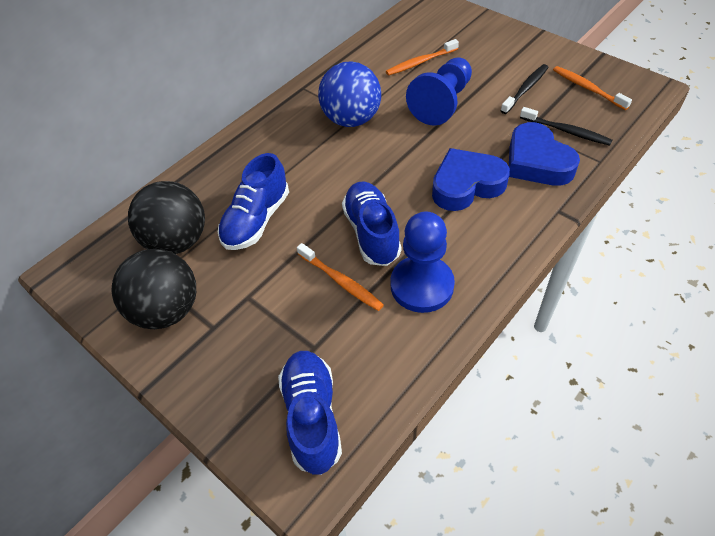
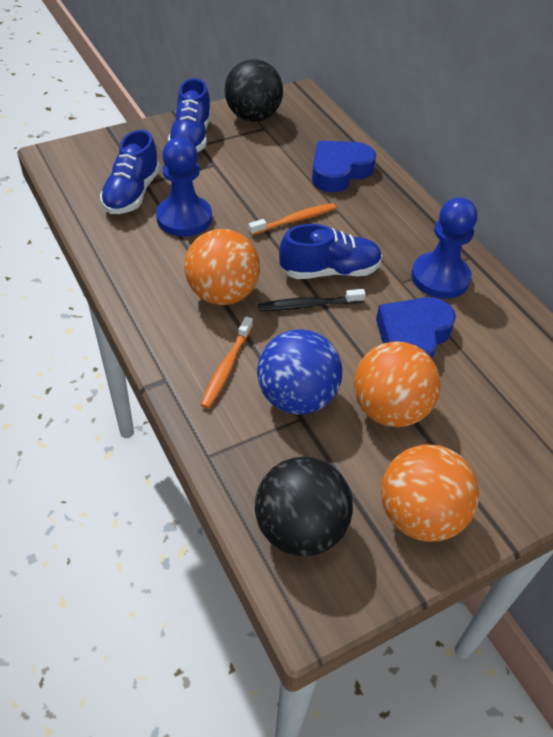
black toothbrush: [501,64,549,114] [520,107,612,146] = 2 -> [258,289,366,311] = 1
orange ball: none = 0 -> [184,229,260,305] [354,341,441,427] [381,444,479,542] = 3
orange toothbrush: [297,243,384,311] [386,39,459,76] [553,66,632,110] = 3 -> [201,316,253,409] [249,203,336,235] = 2

